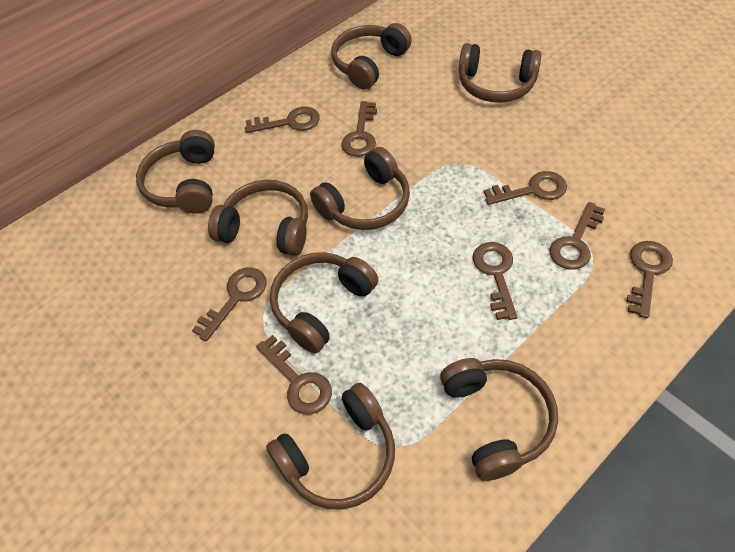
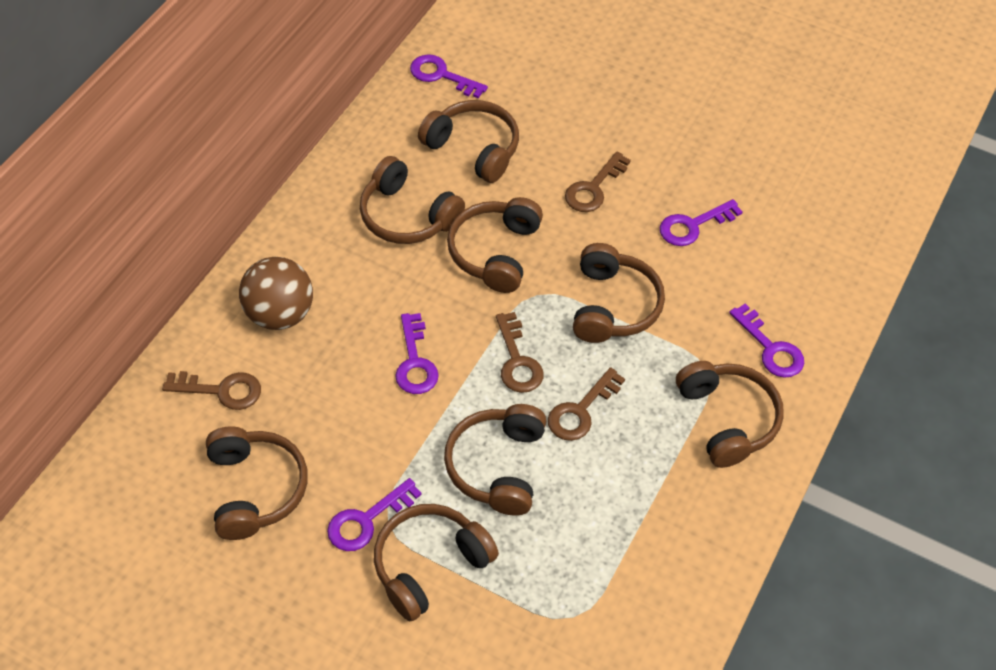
brown ball: none = 0 -> [239,257,313,330] = 1
brown key: [192,267,267,342] [245,106,320,133] [256,335,332,414] [341,101,377,157] [473,242,517,320] [484,171,567,205] [550,202,605,270] [627,241,673,318] = 8 -> [162,371,261,410] [496,312,544,393] [548,367,625,441] [565,151,631,212] = 4
purple key: none = 0 -> [327,478,422,551] [395,313,439,394] [410,54,488,98] [659,199,742,246] [729,303,804,378] = 5

